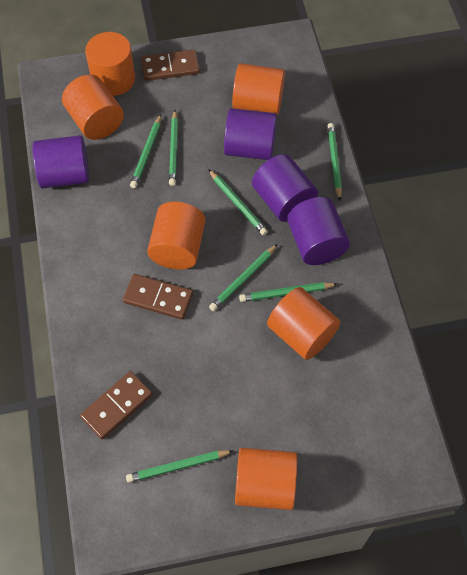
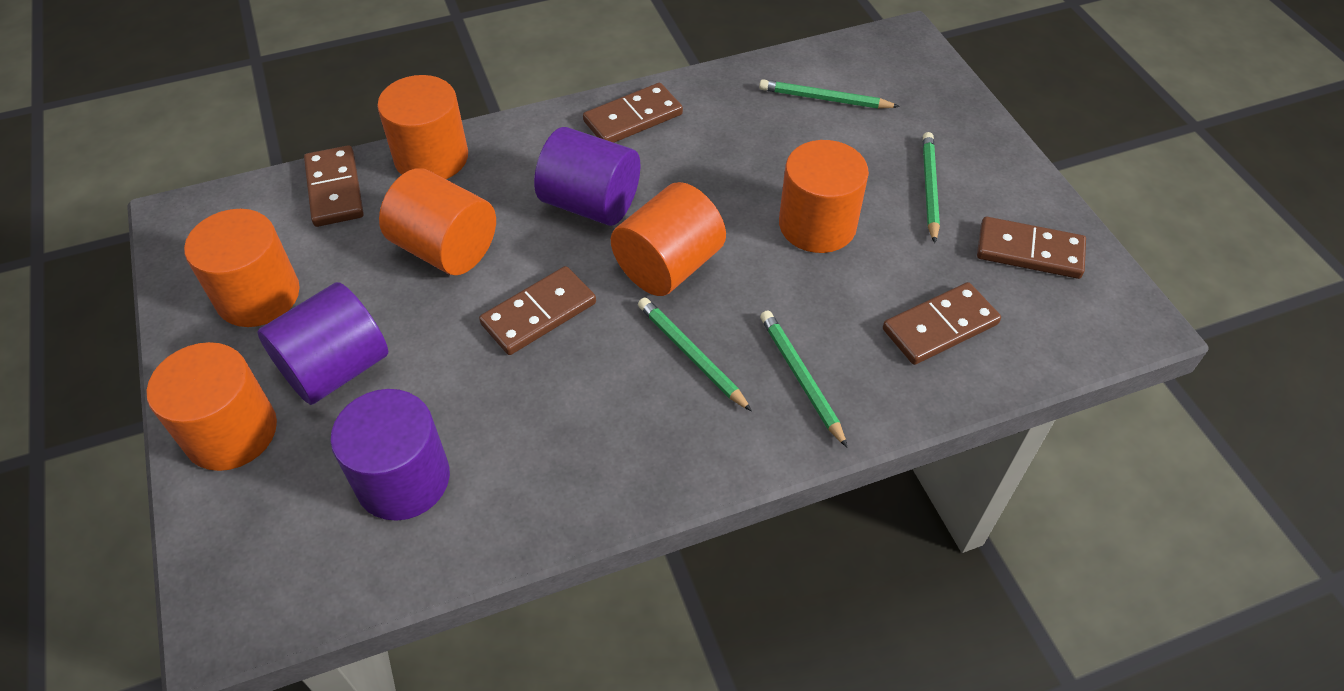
brown domino: [80,371,153,439] [123,274,193,320] [141,49,200,81] = 3 -> [304,145,364,227] [479,266,596,355] [583,83,683,143] [883,282,1001,365] [977,217,1086,279] = 5
green pencil: [126,450,233,482] [130,114,161,188] [169,110,178,186] [208,169,268,235] [209,244,278,311] [239,282,337,302] [328,123,342,201] = 7 -> [638,297,752,412] [759,79,900,109] [760,311,848,448] [923,132,940,243] = 4
purple cylinder: [33,135,89,189] [224,108,277,160] [252,154,318,222] [287,197,350,265] = 4 -> [258,282,388,405] [330,389,450,521] [534,127,640,226] = 3

